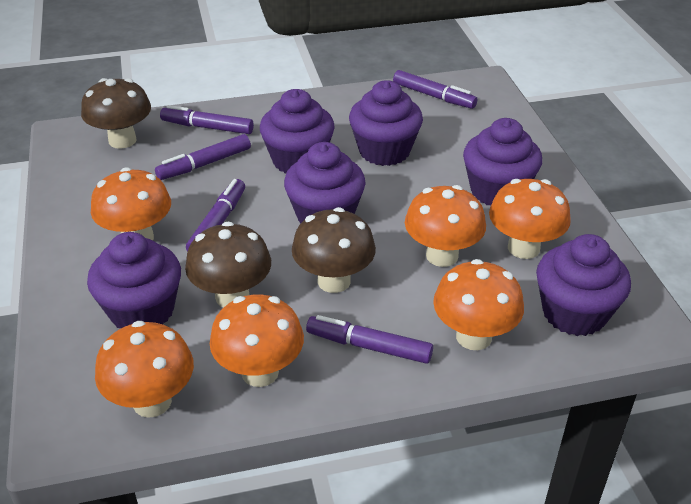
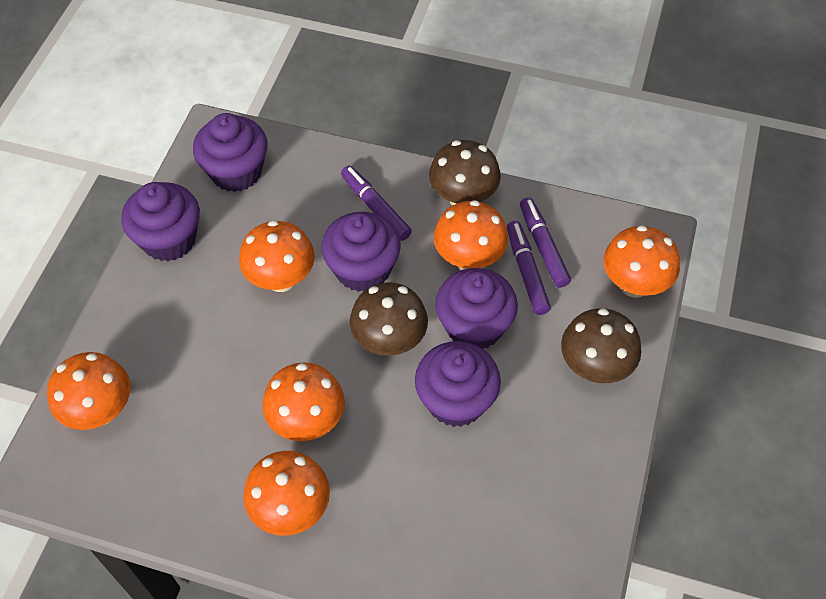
purple cupcake: [87,232,181,328] [260,89,335,174] [284,142,366,224] [349,80,423,166] [463,118,542,205] [536,234,631,336] = 6 -> [121,182,200,261] [193,113,267,192] [321,212,401,292] [415,341,501,427] [435,268,518,349] = 5
purple marker: [155,134,251,180] [160,105,254,134] [186,179,245,251] [306,315,433,364] [393,70,478,109] = 5 -> [341,166,412,241] [507,221,551,315] [520,197,571,288] = 3

